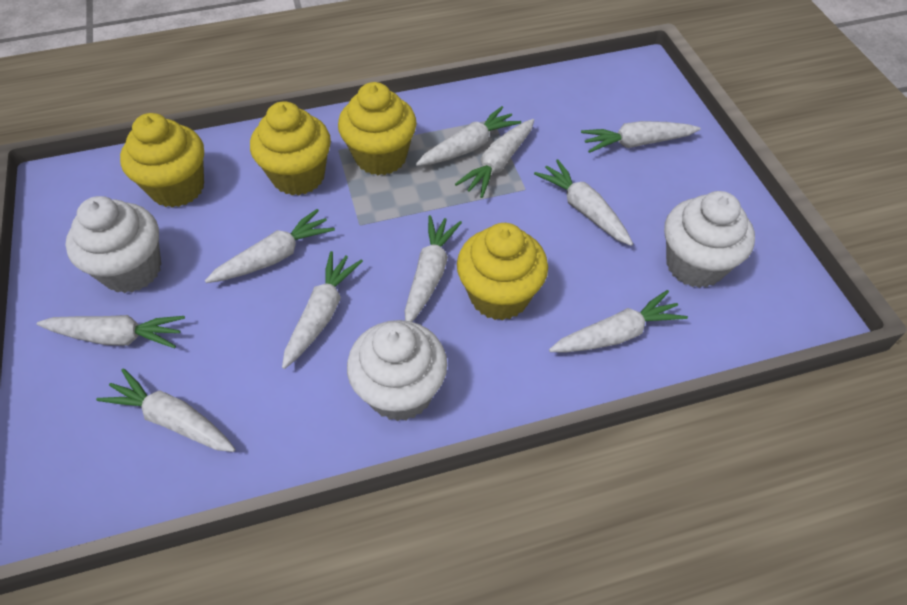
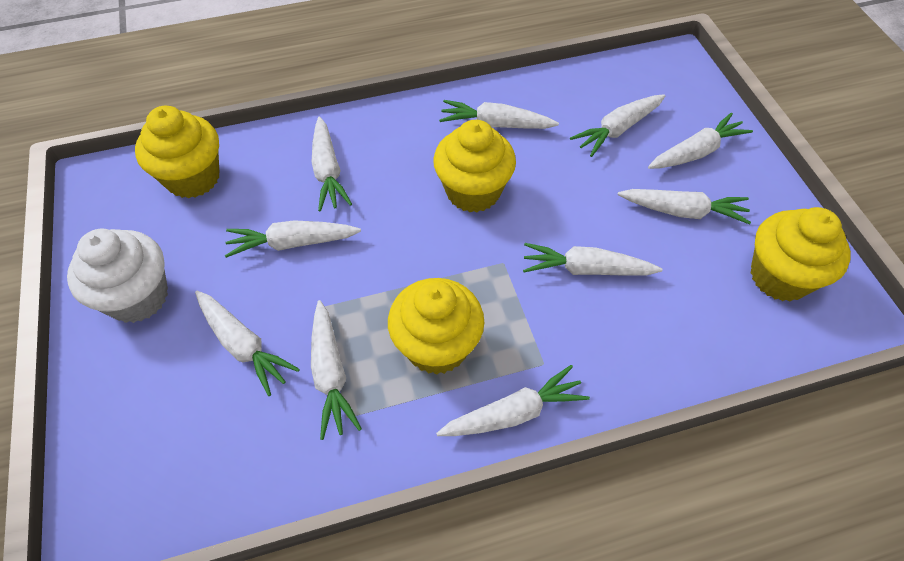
white cupcake: [65,196,161,293] [347,320,447,421] [664,191,755,288] = 3 -> [67,229,168,323] = 1

